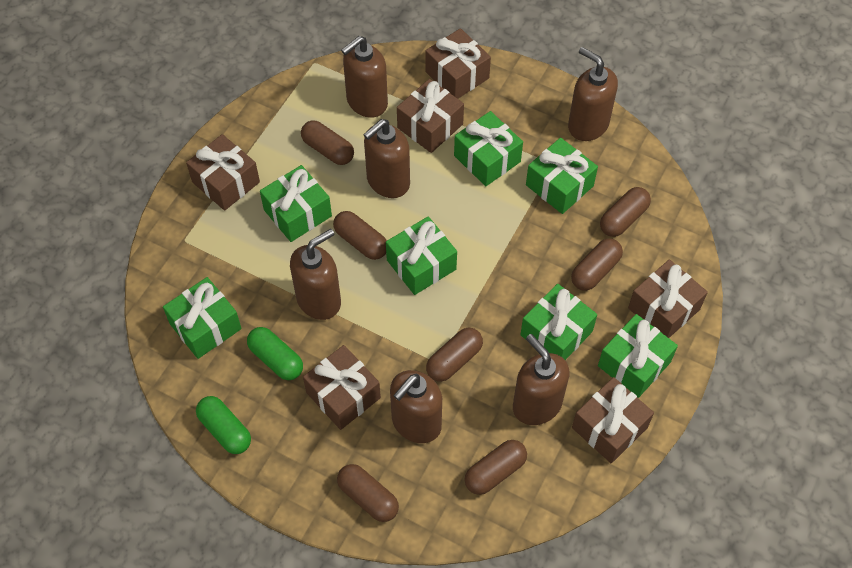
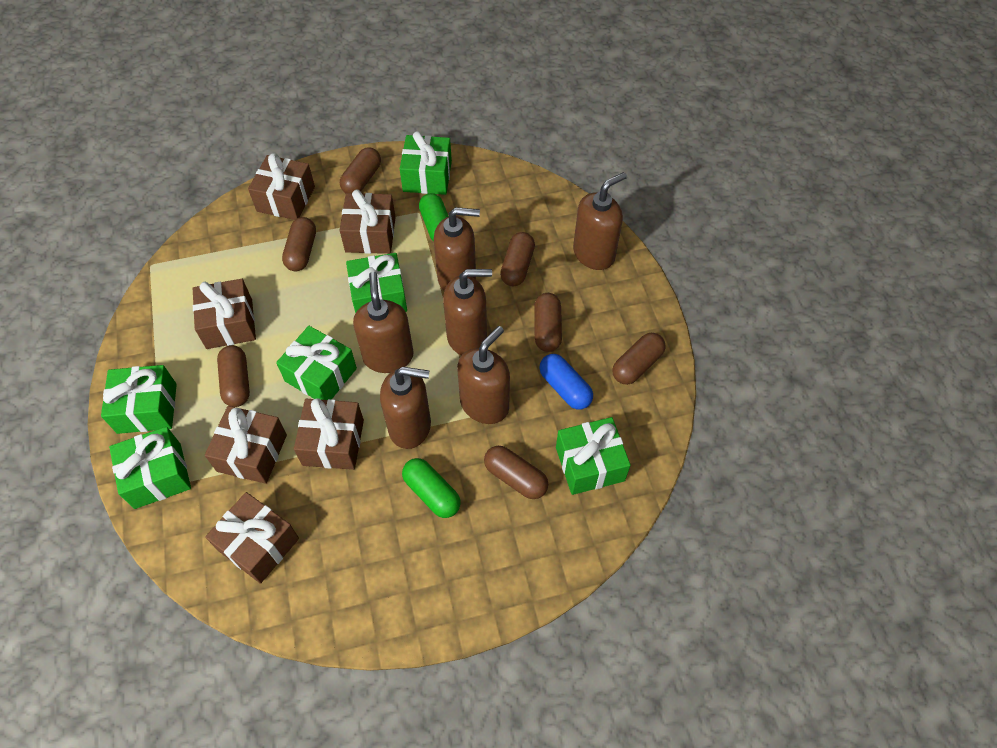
blue capsule: none = 0 -> [539,354,593,409] = 1
green gift: [163,277,242,359] [260,165,332,242] [386,216,457,295] [454,111,523,186] [520,284,597,360] [526,138,598,214] [598,314,678,398] = 7 -> [101,365,177,434] [109,427,191,509] [276,326,357,400] [346,253,407,313] [400,131,452,195] [556,417,631,495] = 6

